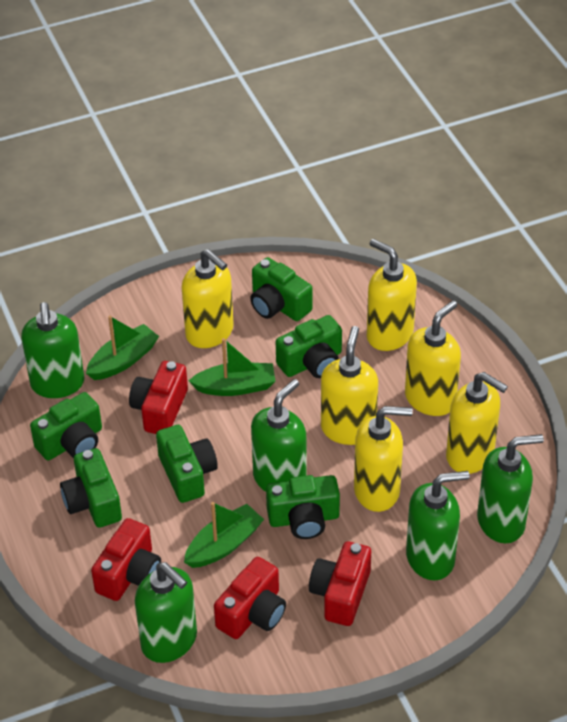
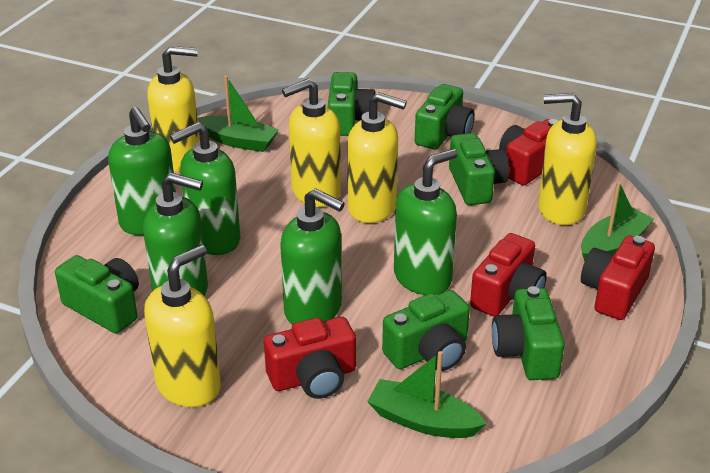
yellow soap dispenser: [181,249,234,348] [321,326,378,445] [354,406,413,512] [367,239,417,351] [405,300,461,416] [446,372,508,474] = 6 -> [144,245,221,407] [147,46,200,172] [282,79,341,207] [347,92,407,223] [538,93,597,225] = 5

